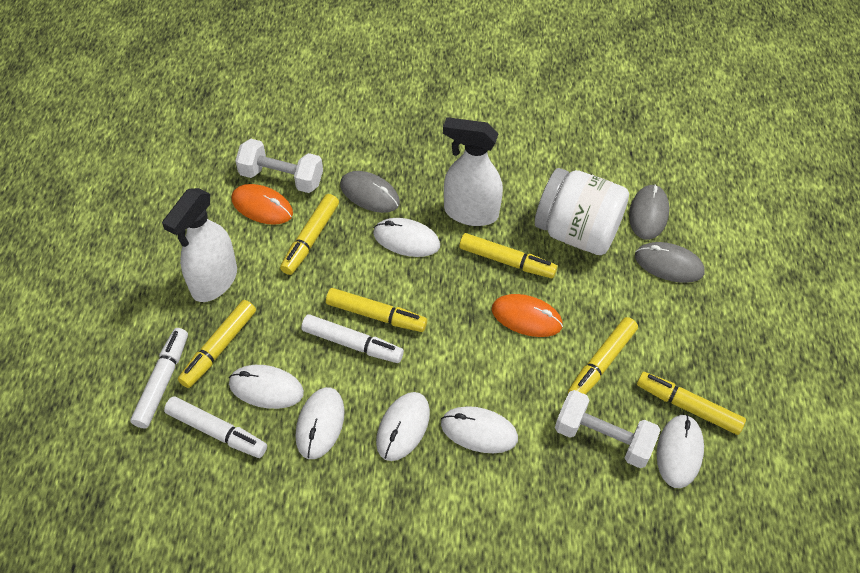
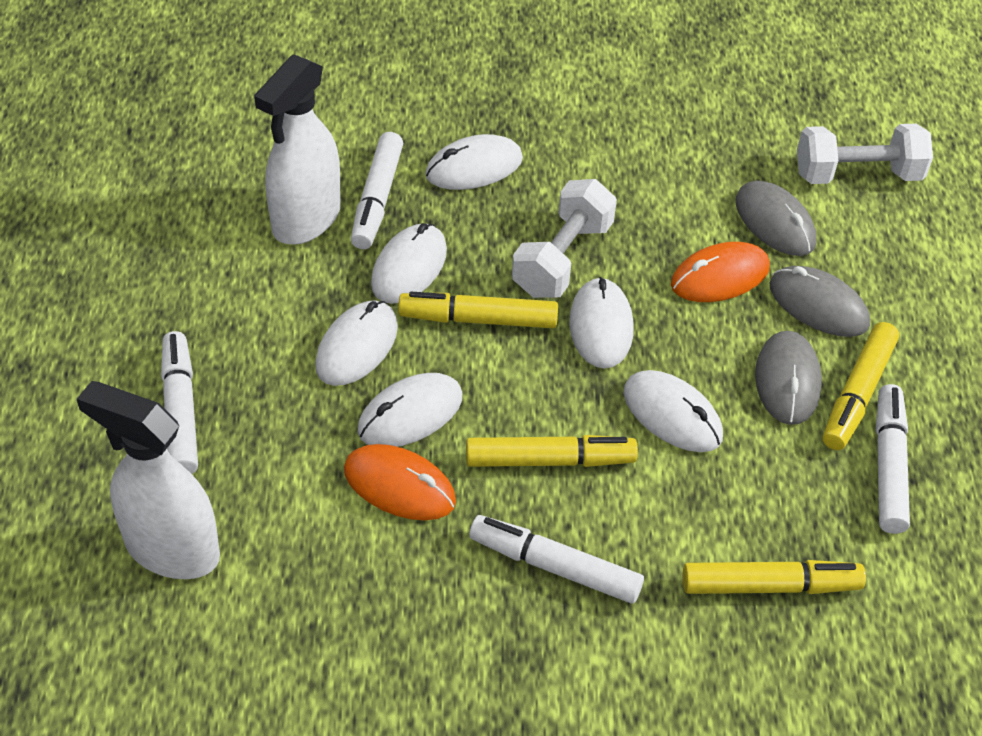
white jar: [535,168,629,255] = 1 -> none = 0
white marker: [130,328,188,429] [164,397,267,458] [301,314,404,363] = 3 -> [161,331,198,474] [351,132,403,249] [469,515,644,604] [876,384,910,534] = 4
yellow marker: [178,300,256,388] [280,194,339,275] [326,288,427,332] [459,233,557,278] [568,317,638,395] [637,372,746,435] = 6 -> [398,292,558,328] [466,435,638,467] [682,560,866,594] [823,322,899,450] = 4

